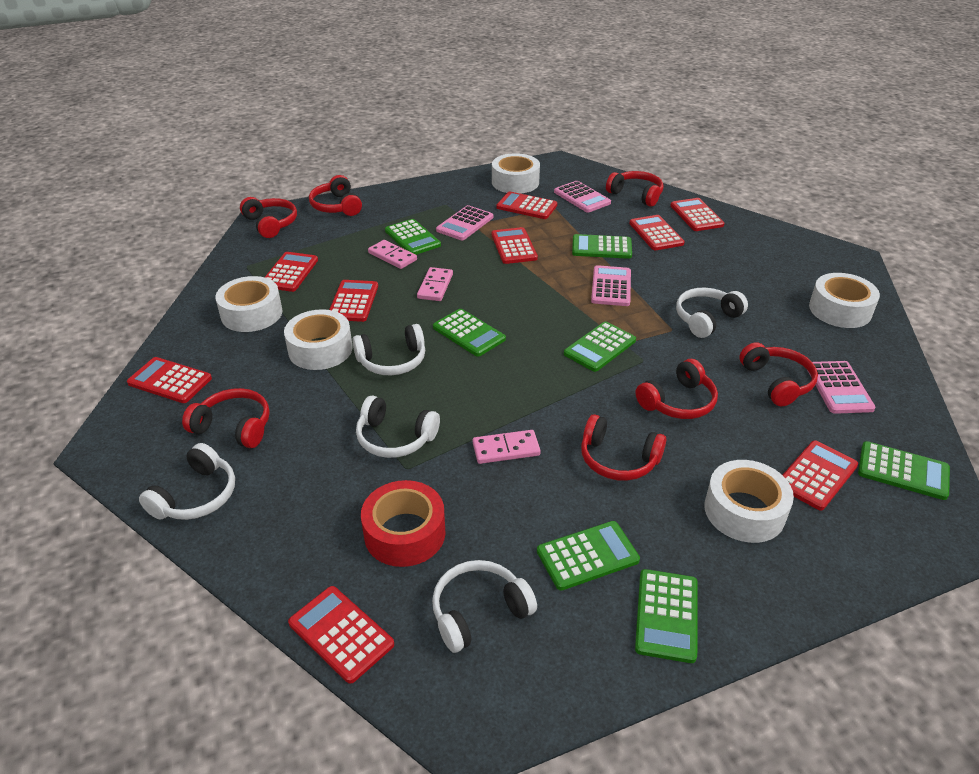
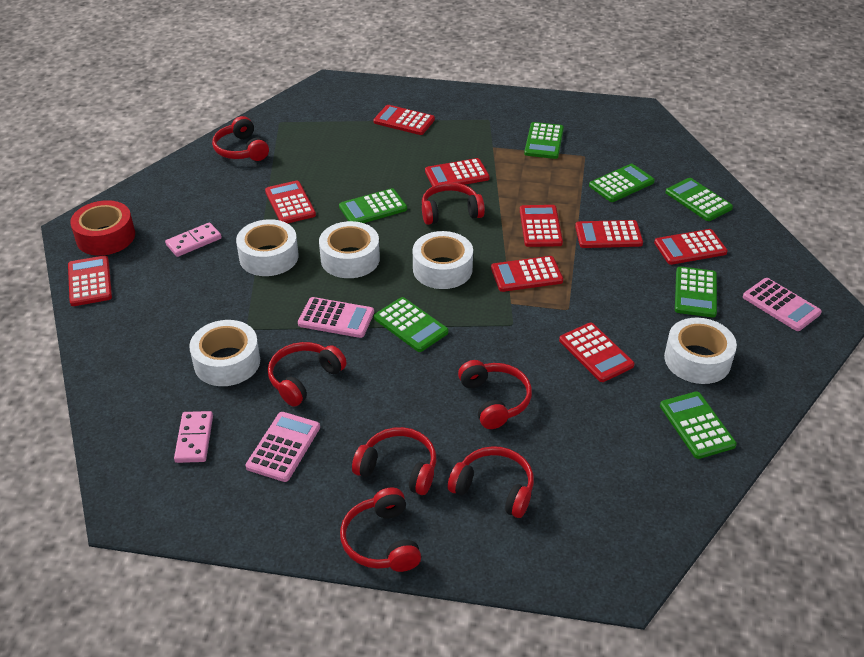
pink calculator: [436,205,493,240] [554,181,611,213] [591,265,631,306] [807,361,875,414] = 4 -> [246,412,320,482] [298,297,374,338] [743,278,822,331] = 3
pink domino: [368,240,417,269] [417,267,453,301] [473,430,541,464] = 3 -> [165,222,222,257] [174,411,213,463] = 2
white headphones: [139,443,235,520] [352,324,425,375] [356,396,440,458] [432,560,537,653] [676,288,748,338] = 5 -> none = 0

